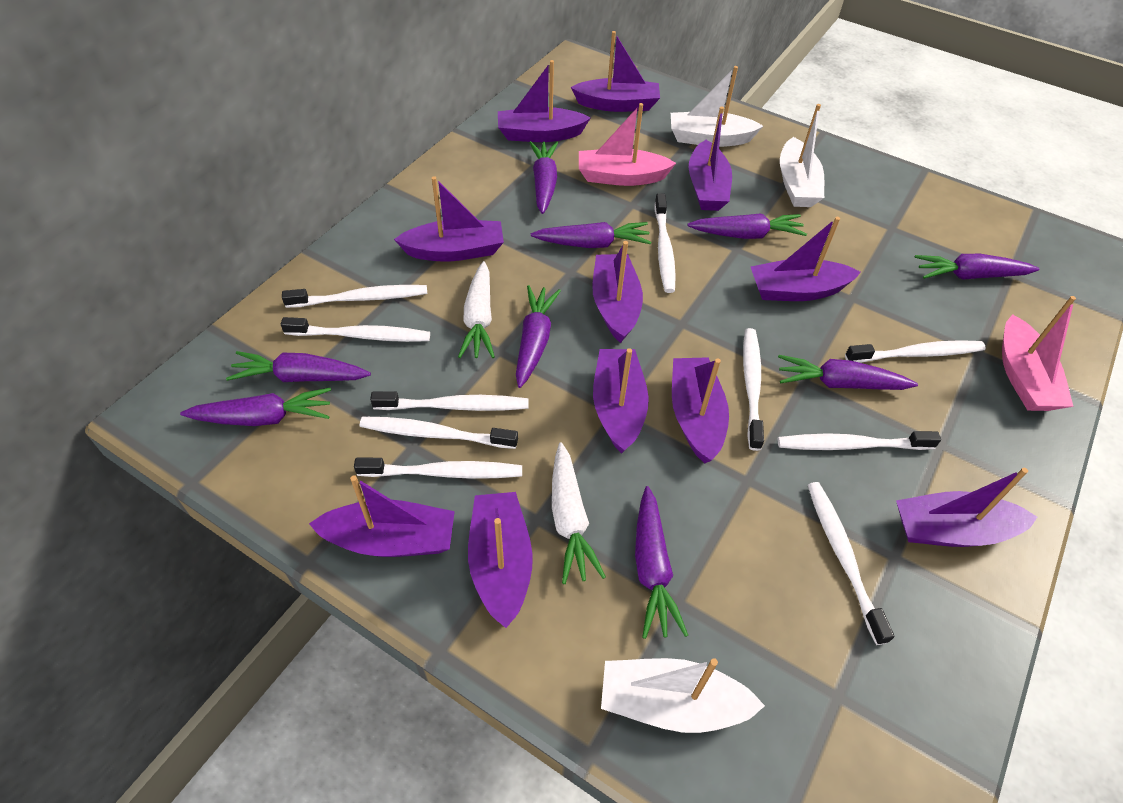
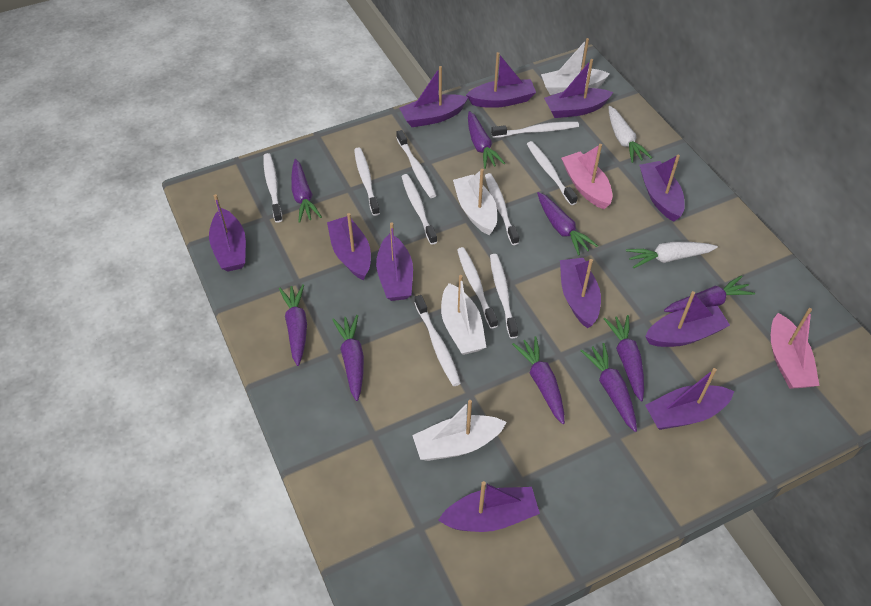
white boat: [601,658,765,733] [671,66,763,147] [780,104,824,207] = 3 -> [412,400,507,461] [441,275,486,355] [453,169,497,235] [541,38,610,95] = 4

